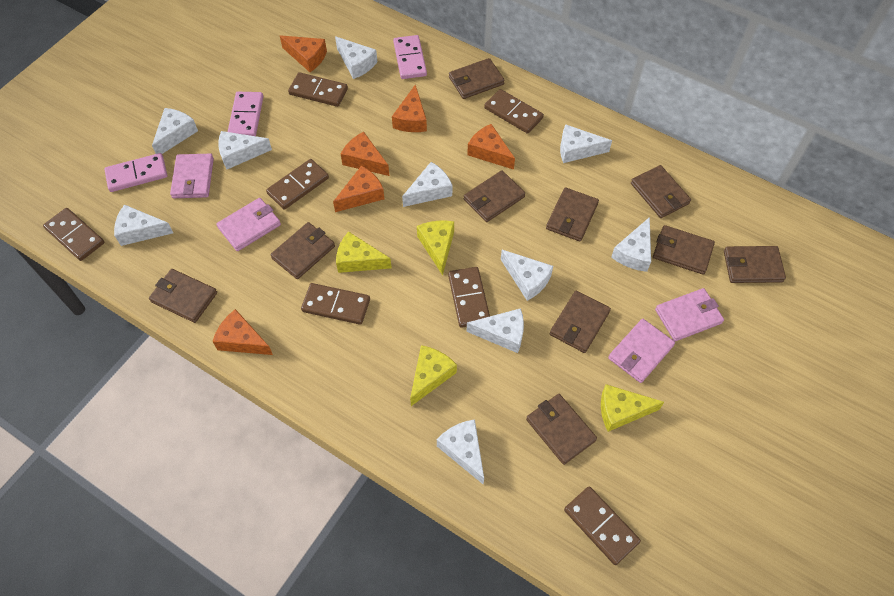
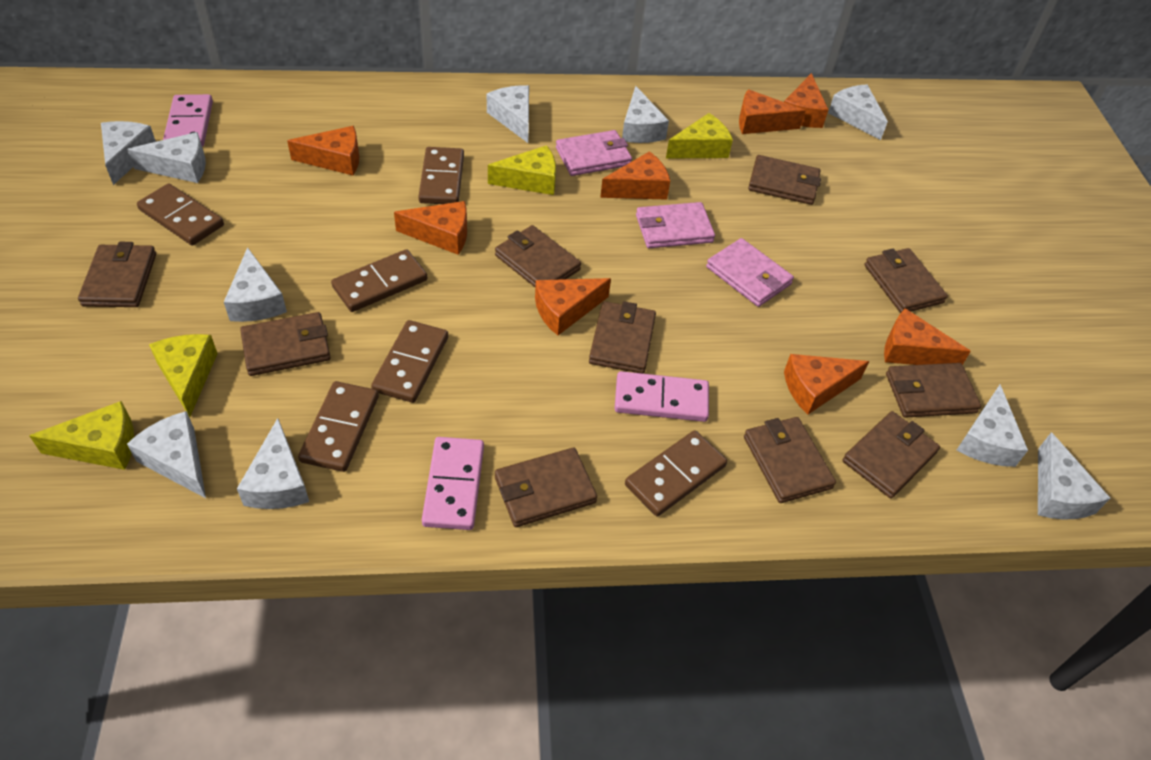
brown domino: [43,208,104,261] [266,159,329,210] [288,72,348,107] [301,283,370,325] [448,267,490,328] [484,89,544,134] [564,486,641,565] = 7 -> [137,183,224,245] [298,381,379,472] [331,249,427,312] [371,320,448,403] [418,147,464,204] [625,430,727,516] = 6
orange cheese: [212,309,273,355] [280,35,327,72] [333,166,384,212] [341,132,389,176] [392,84,427,132] [467,124,515,170] = 6 -> [287,126,359,175] [394,201,467,255] [535,278,611,335] [600,151,670,200] [739,89,805,134] [784,73,828,128] [784,354,869,415] [884,308,971,365] = 8
pink wallet: [170,154,214,198] [216,198,281,251] [608,319,675,383] [655,288,724,341] = 4 -> [556,130,632,176] [636,202,715,248] [706,238,794,307] = 3

